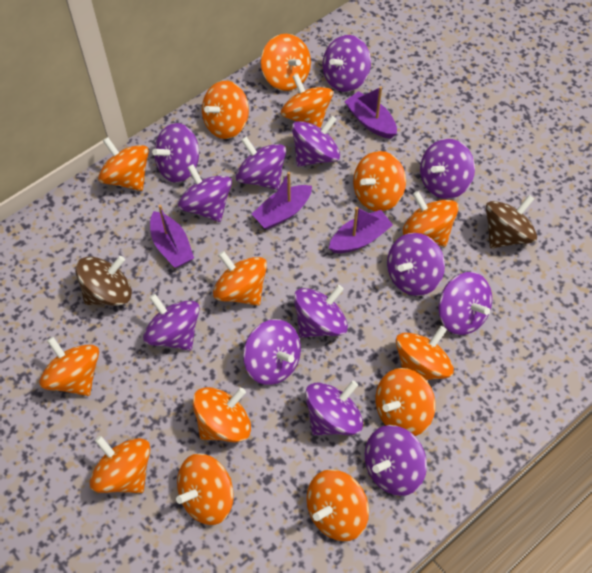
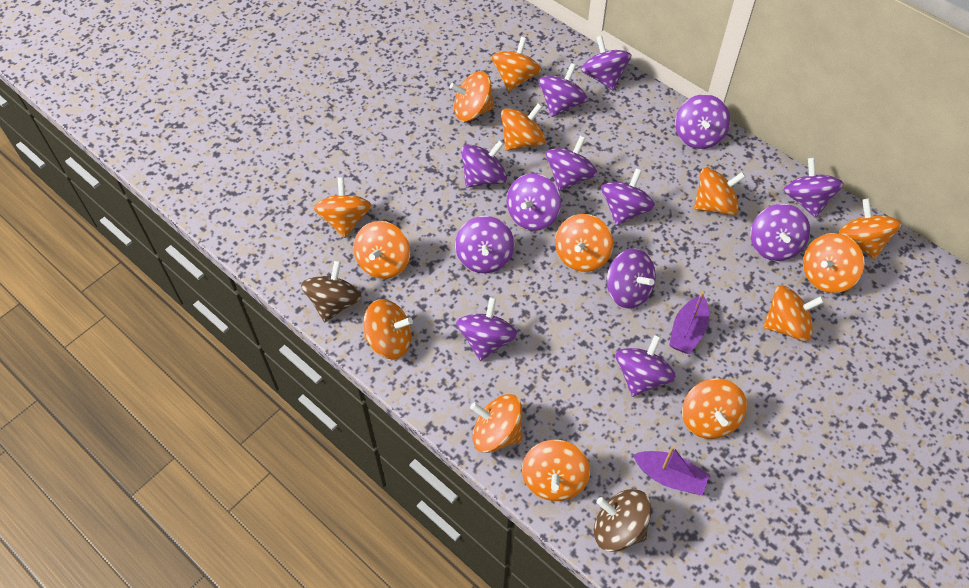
purple boat: [150,205,194,268] [252,172,312,230] [329,207,393,253] [344,86,397,139] = 4 -> [633,446,710,495] [669,291,709,354] = 2

